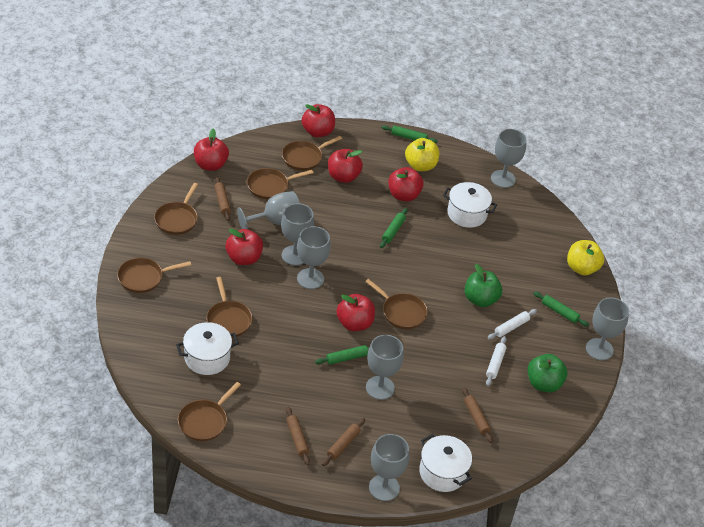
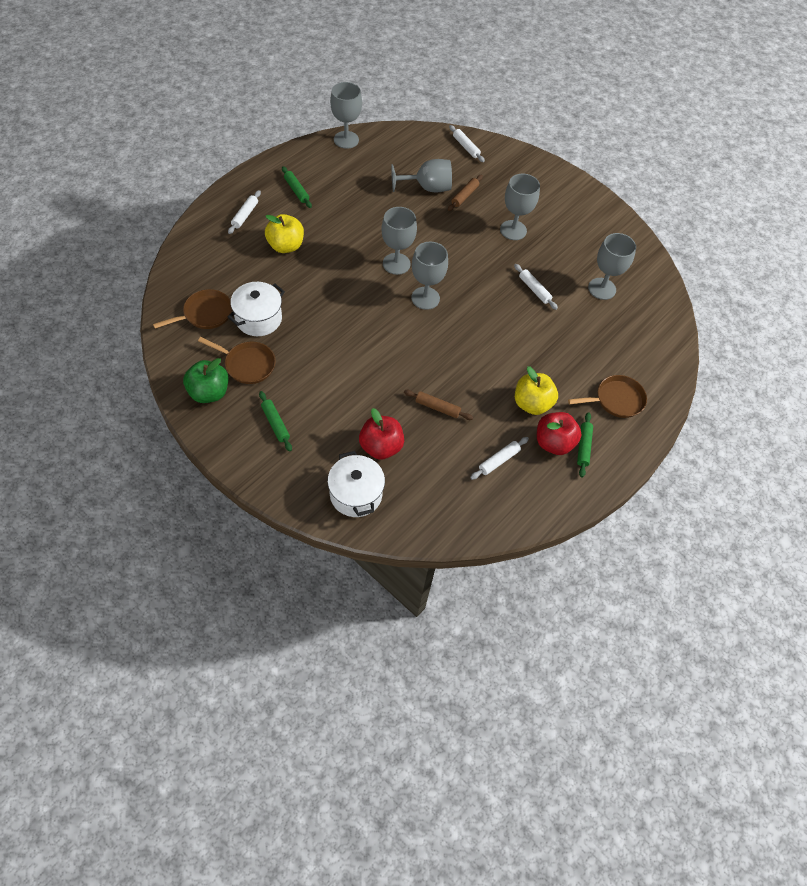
brown pan: [117,258,191,293] [154,183,198,235] [178,382,241,441] [207,277,253,337] [247,168,313,199] [282,136,342,171] [365,279,428,329] = 7 -> [153,289,232,329] [198,337,276,384] [568,375,647,418] = 3
brown rolling pin: [214,177,231,221] [286,407,310,465] [322,418,365,466] [462,387,493,443] = 4 -> [404,390,473,420] [448,175,483,211] = 2
green apple: [464,264,502,307] [528,354,568,392] = 2 -> [183,358,229,403] = 1
green rolling pin: [315,345,369,364] [380,208,408,248] [381,125,438,143] [533,291,589,327] = 4 -> [259,391,292,452] [282,166,312,208] [577,412,593,477] = 3
grey goblet: [237,191,300,229] [281,203,314,266] [297,226,331,289] [366,335,404,400] [369,434,409,501] [491,129,526,188] [586,297,629,360] = 7 -> [330,82,362,149] [381,207,417,275] [391,159,452,192] [411,242,448,310] [500,174,540,240] [588,233,636,300] = 6
red apple: [194,129,229,171] [226,229,263,265] [302,104,335,137] [328,149,363,183] [336,294,375,331] [388,167,424,201] = 6 -> [359,408,404,460] [537,412,582,455] = 2
white pot: [176,322,239,375] [419,434,472,492] [443,182,497,228] = 3 -> [228,282,285,336] [327,451,385,517] = 2
white rolling pin: [486,336,507,386] [488,309,537,340] = 2 -> [228,190,261,234] [449,125,485,162] [470,437,529,480] [514,264,558,310] = 4

